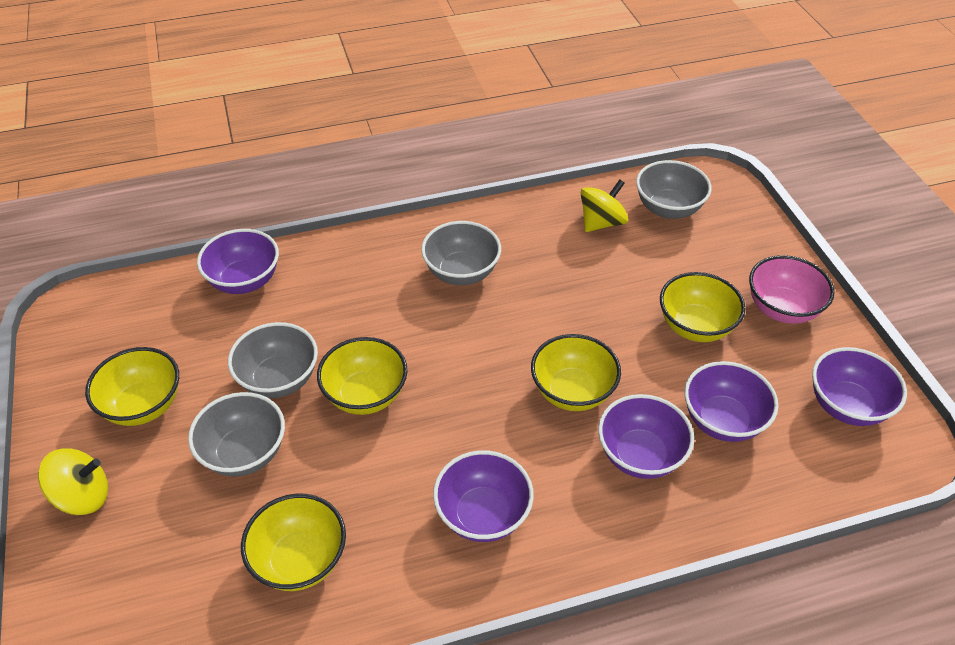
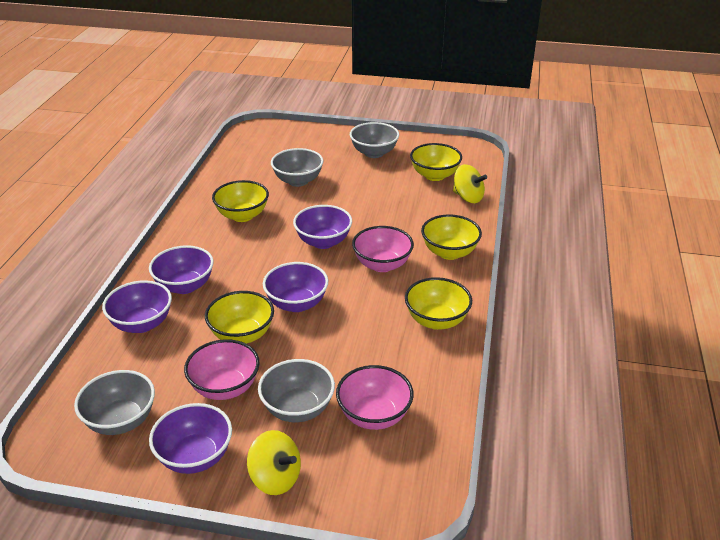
pink bowl: [749,255,835,324] = 1 -> [184,339,260,400] [336,365,414,430] [352,226,414,272] = 3

